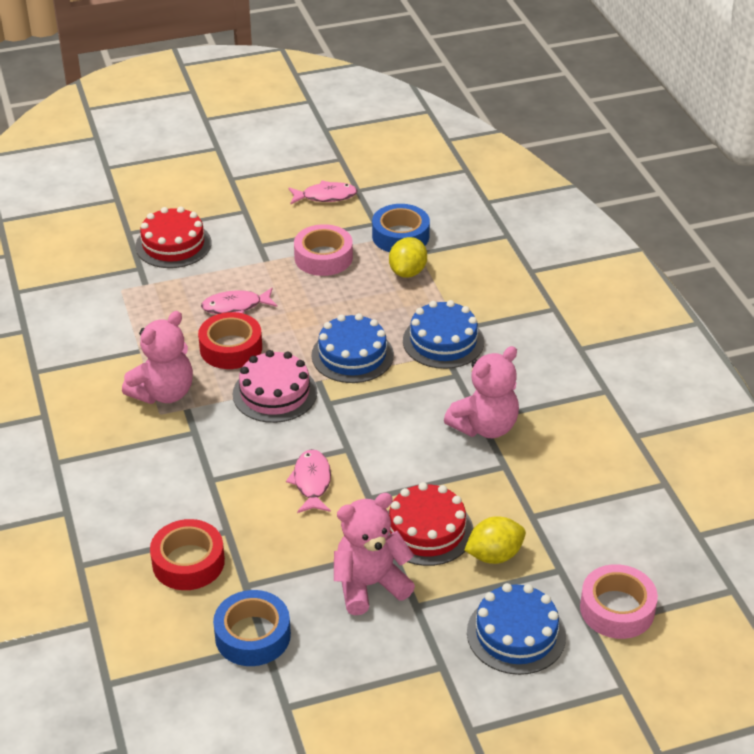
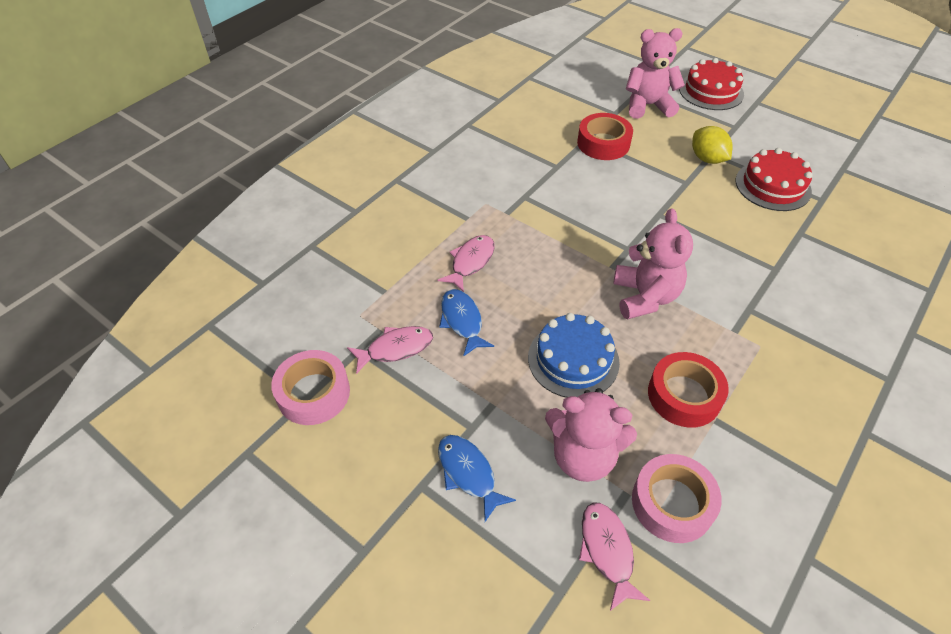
blue cake: [311,313,394,383] [403,300,484,369] [467,583,566,675] = 3 -> [528,313,620,398] = 1
blue fish: none = 0 -> [438,435,516,522] [439,289,494,357] = 2
blue tape: [213,590,291,666] [372,204,430,252] = 2 -> none = 0
pink cake: [233,350,317,423] = 1 -> none = 0
yellow lemon: [389,237,427,278] [464,516,526,564] = 2 -> [692,126,733,164] = 1

